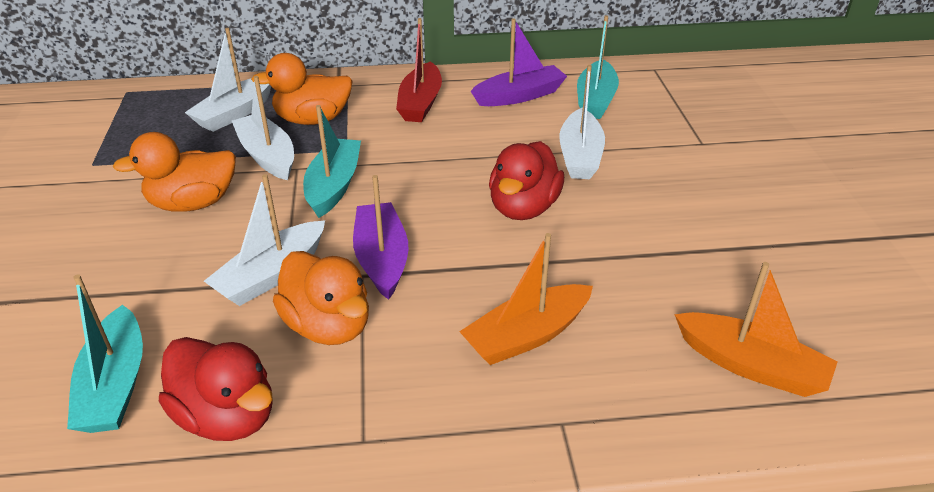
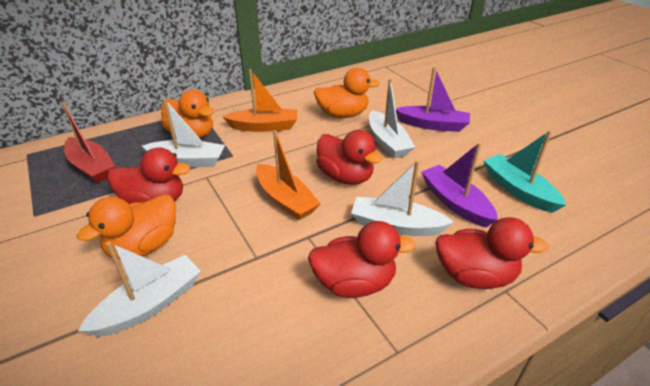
red duck: [159,337,273,441] [489,141,564,220] = 2 -> [107,147,190,204] [308,221,416,298] [316,130,382,185] [435,217,548,289] = 4
turquoise boat: [67,274,143,433] [303,105,361,218] [577,15,619,119] = 3 -> [483,131,566,213] = 1

